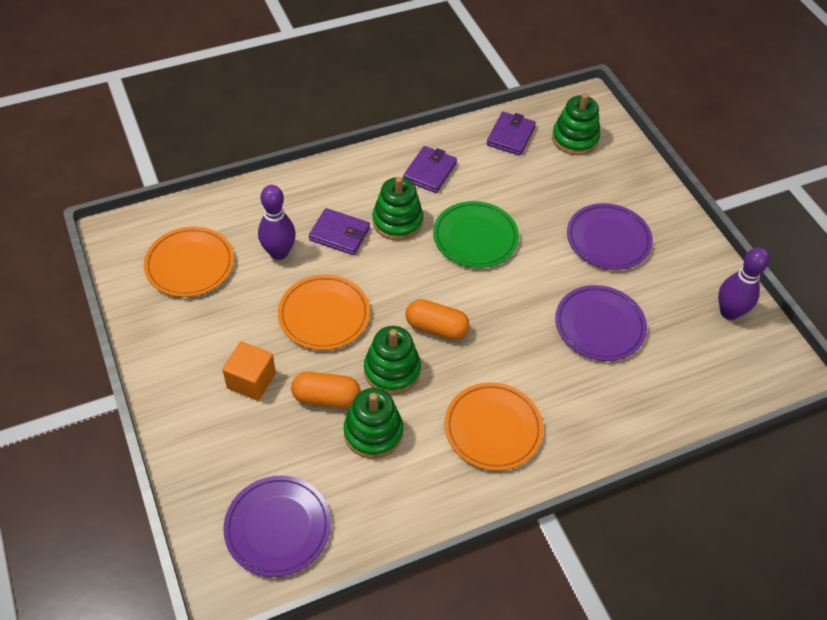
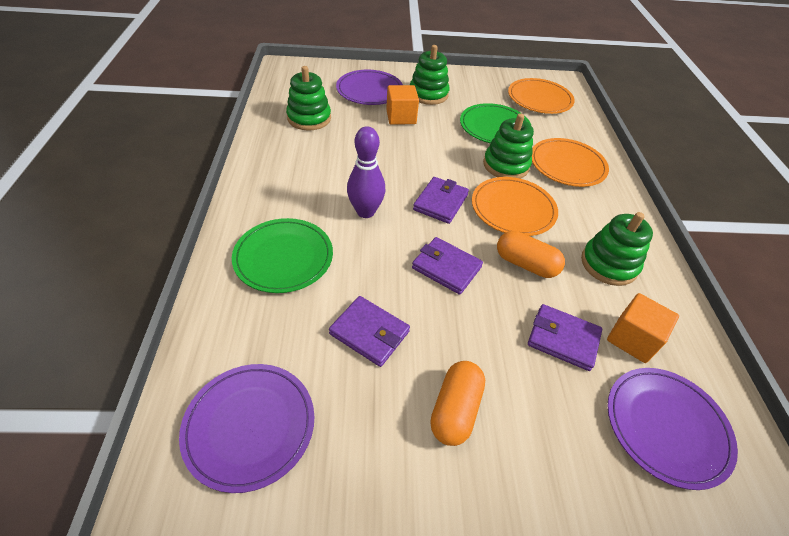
green plate: [433,201,519,268] = 1 -> [232,218,333,293] [460,103,531,143] = 2
orange cube: [222,342,276,401] = 1 -> [386,85,419,125] [607,293,679,363] = 2
purple bowling pin: [258,185,296,260] [718,247,770,320] = 2 -> [347,126,386,218] = 1
purple wallet: [309,208,370,255] [403,146,457,193] [487,112,536,156] = 3 -> [329,296,410,367] [412,237,483,295] [413,177,469,224] [528,304,602,371] = 4

